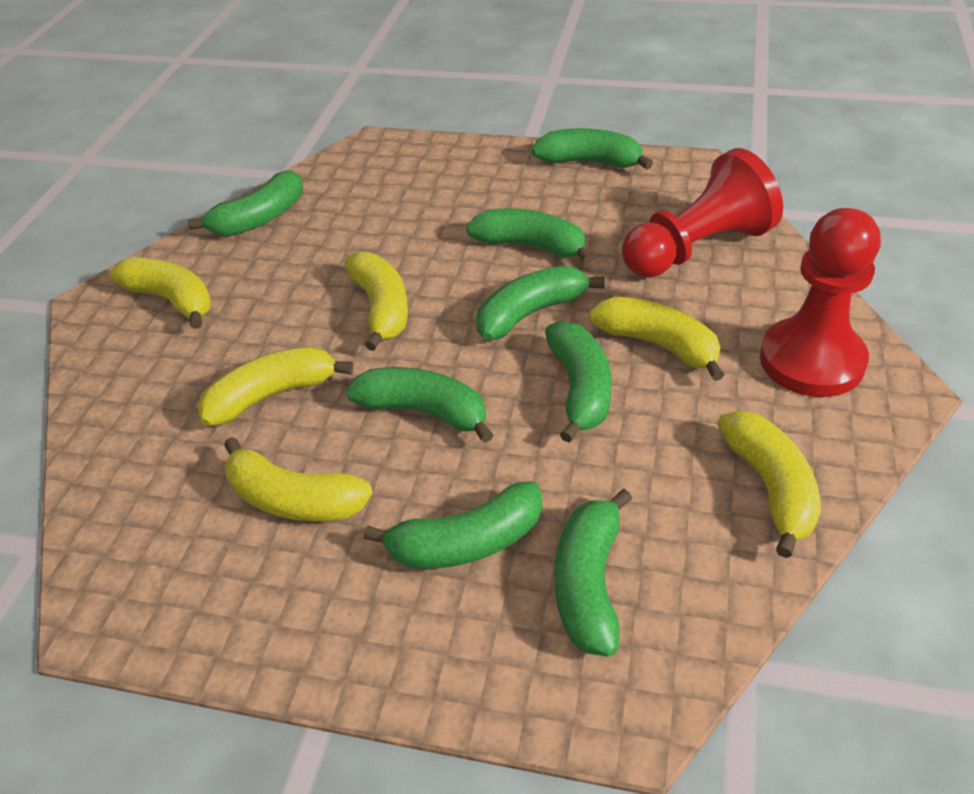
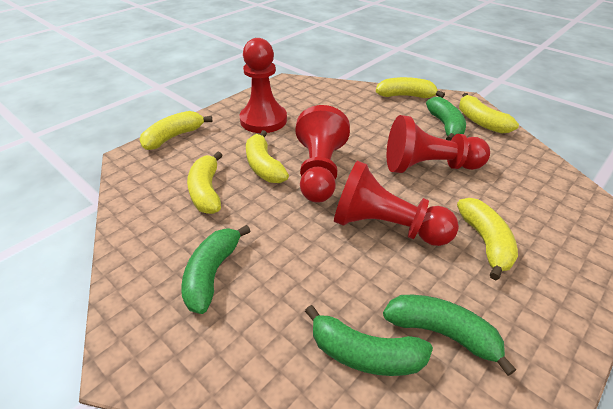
green banana: [187,170,303,236] [346,367,494,443] [364,482,543,569] [466,208,593,264] [476,266,605,340] [532,128,653,170] [545,321,612,443] [555,489,632,657] = 8 -> [181,225,251,314] [305,305,433,376] [383,295,516,376] [426,97,466,141] = 4
red pawn: [622,148,783,277] [760,208,881,397] = 2 -> [240,38,287,133] [295,105,350,203] [334,161,459,246] [387,115,490,173] = 4

